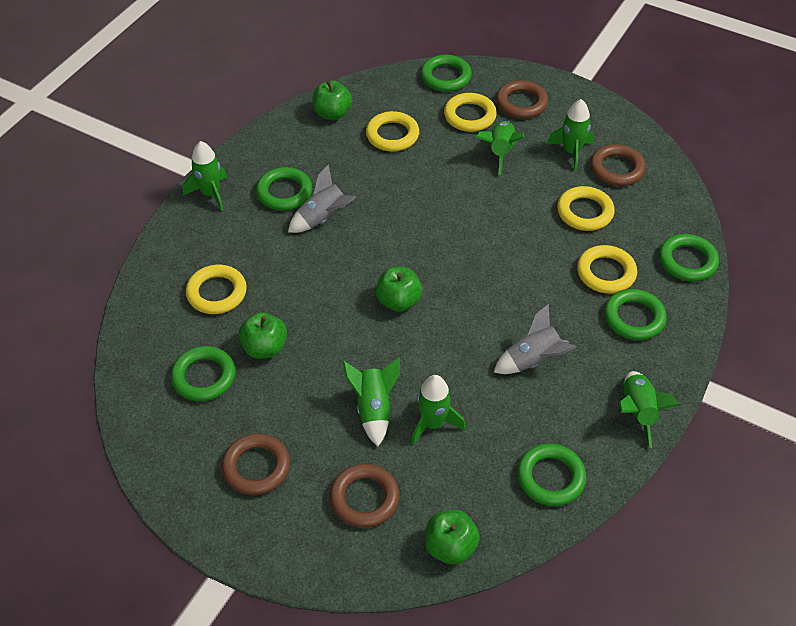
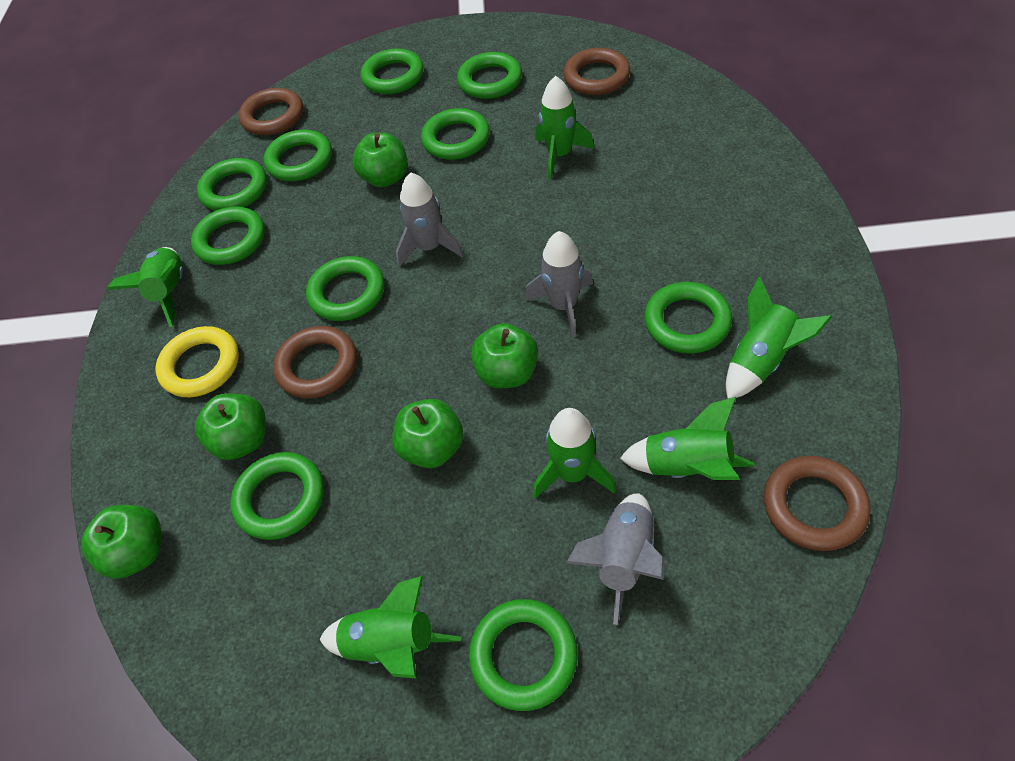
green apple: [239,312,287,359] [313,80,352,120] [376,267,422,312] [425,510,480,565] = 4 -> [81,505,161,579] [195,393,266,460] [352,132,407,188] [392,399,464,468] [471,323,538,388] = 5
green ring: [171,346,236,401] [256,167,312,210] [421,55,472,92] [517,443,586,506] [604,289,667,340] [659,234,719,282] = 6 -> [191,207,265,265] [197,158,267,211] [230,452,324,540] [264,130,332,181] [306,256,384,321] [360,49,424,94] [421,108,490,160] [457,52,522,99] [469,599,578,711] [644,282,732,354] = 10
grey rocket: [288,164,356,233] [493,304,577,374] = 2 -> [396,172,464,267] [525,231,593,337] [566,493,665,625] = 3
yellow ring: [186,265,247,314] [366,111,419,152] [444,93,497,132] [557,186,615,231] [577,245,637,294] = 5 -> [155,326,239,397] = 1

